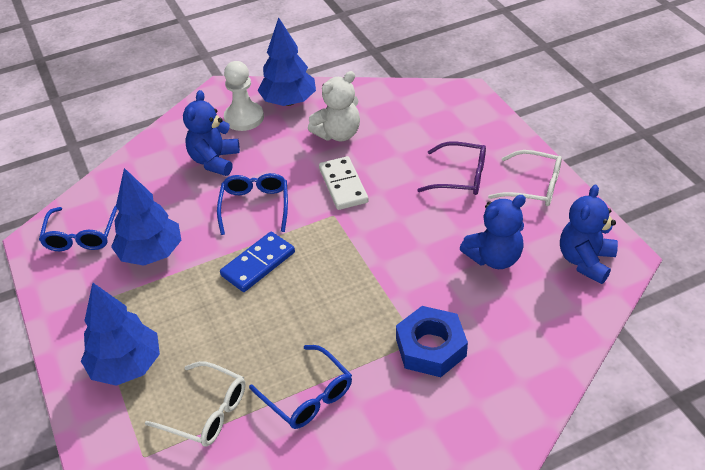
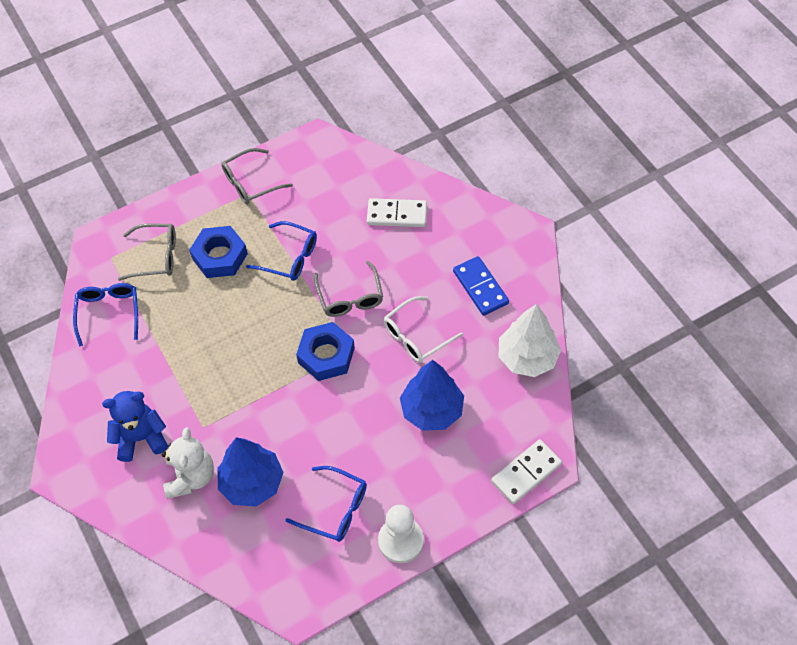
blue nut: [396,306,468,377] = 1 -> [189,226,248,278] [296,322,355,381] = 2
blue teddy bear: [183,90,240,176] [460,195,526,269] [560,184,618,284] = 3 -> [102,391,168,462] = 1
blue tree: [81,283,160,386] [111,168,181,266] [258,17,316,106] = 3 -> [218,437,284,507] [400,360,464,431] = 2
grey glasses: none = 0 -> [118,224,176,281] [221,148,293,205] [314,261,383,317] = 3
purple glasses: [417,142,486,195] = 1 -> none = 0
white domino: [319,156,368,210] = 1 -> [367,198,427,227] [491,439,562,504] = 2
white glasses: [145,361,246,447] [488,150,562,206] = 2 -> [383,296,463,363] = 1
white tree: none = 0 -> [499,304,561,377] = 1

